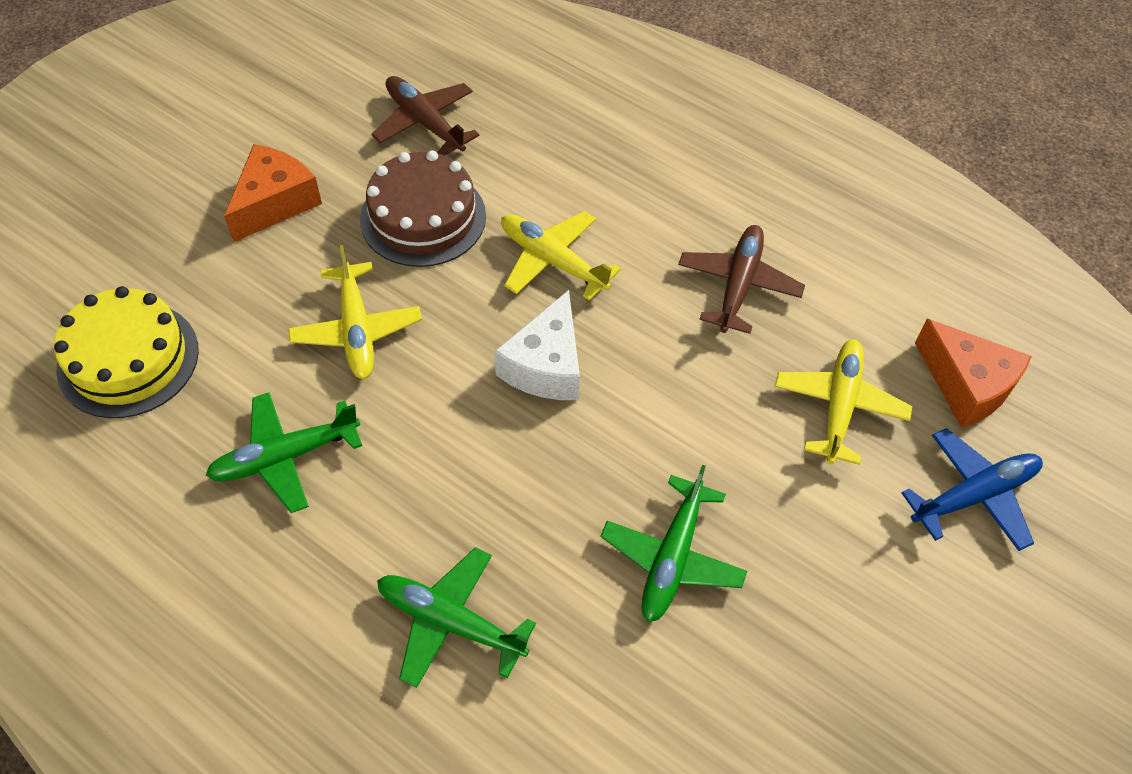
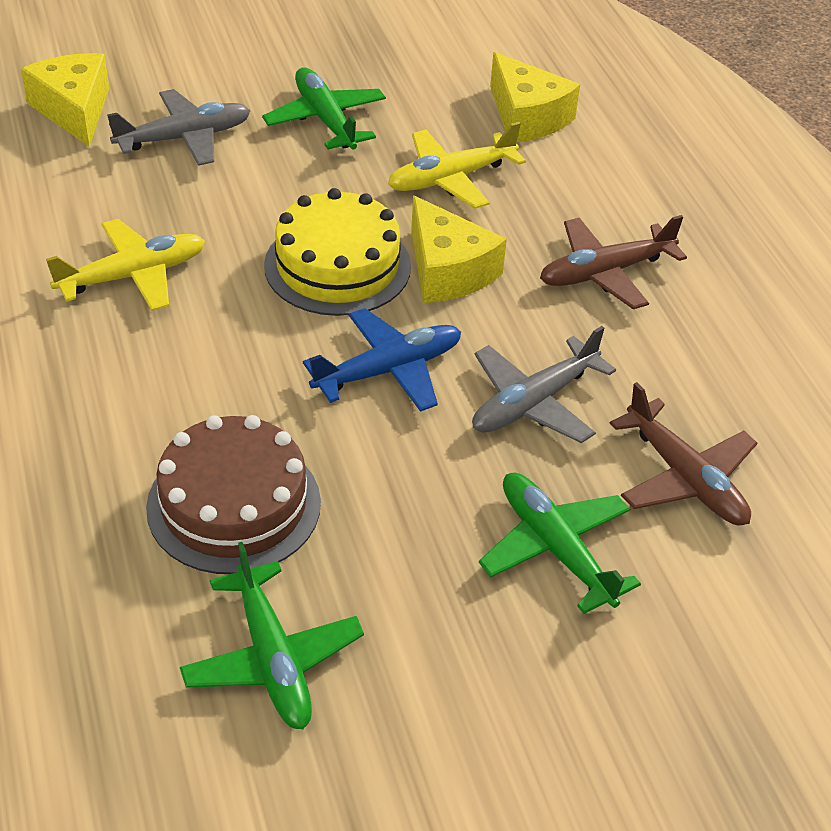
grey plane: none = 0 -> [107,89,250,166] [472,326,616,443] = 2
orange cheese: [224,144,322,242] [915,319,1032,428] = 2 -> none = 0
white cheese: [494,290,580,400] = 1 -> none = 0
yellow cheese: none = 0 -> [21,53,109,147] [411,196,507,303] [490,52,580,142] = 3
yellow plane: [288,245,422,379] [501,211,621,301] [775,339,912,465] = 3 -> [46,219,205,311] [388,122,526,209] = 2

